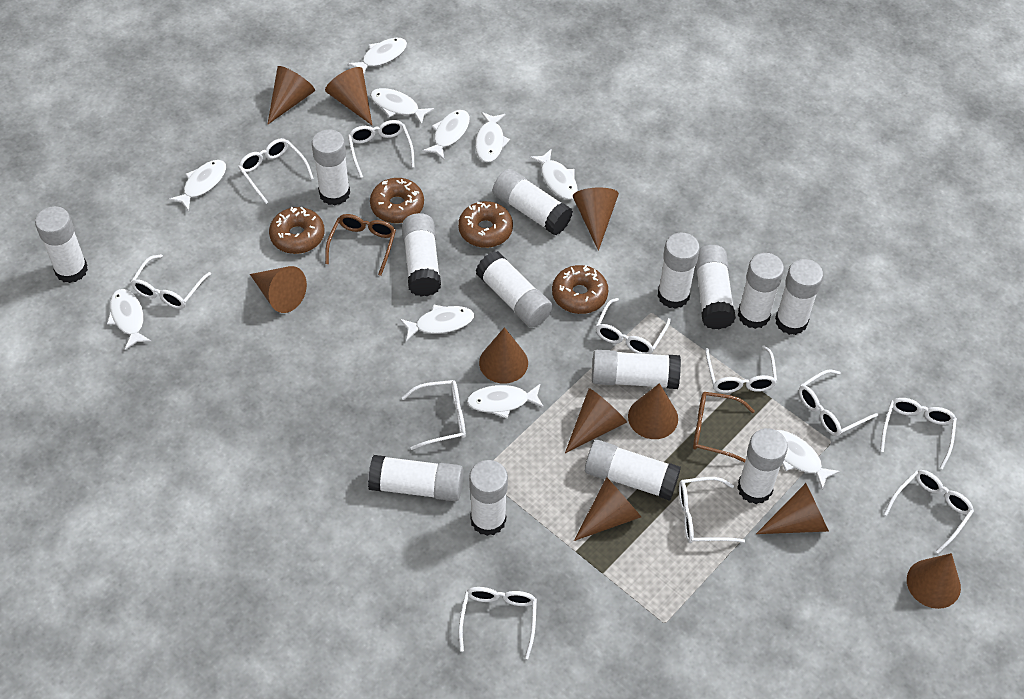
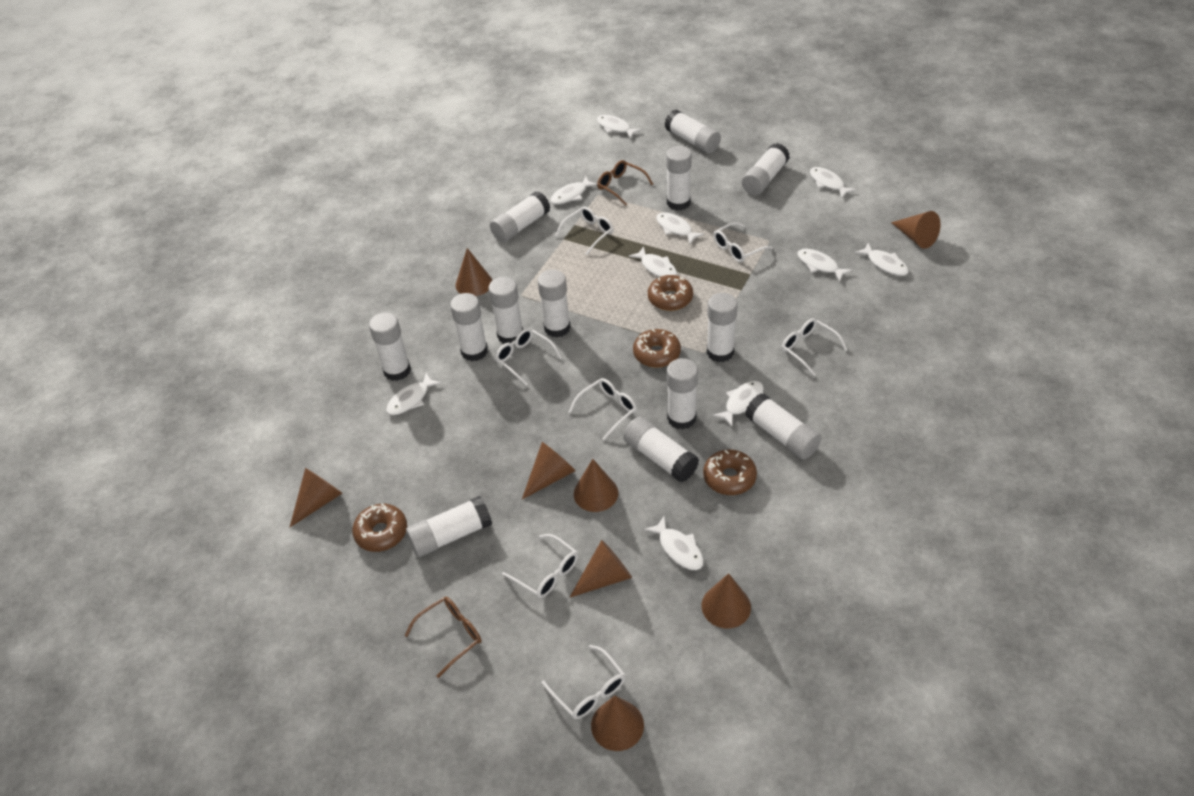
brown cone: [250,266,307,313] [267,66,315,125] [325,67,372,125] [479,327,528,383] [565,388,627,453] [573,187,619,251] [574,477,641,541] [628,383,678,439] [756,483,829,534] [907,553,961,609] = 10 -> [290,468,343,527] [456,248,492,296] [522,442,576,499] [570,540,632,597] [574,459,618,512] [591,696,644,751] [702,573,751,629] [891,211,941,249] = 8
white glasses: [131,254,211,309] [238,138,314,204] [348,120,415,178] [402,380,466,450] [458,587,537,659] [595,298,671,354] [679,477,745,543] [705,345,777,393] [799,369,878,436] [880,398,957,469] [884,470,974,554] = 11 -> [495,328,562,386] [502,534,578,598] [542,645,625,719] [555,207,614,255] [569,378,637,440] [713,222,773,262] [781,318,847,376] = 7
white glue stick: [35,206,88,283] [312,129,350,206] [368,455,463,501] [402,213,441,297] [469,460,508,536] [476,251,553,328] [493,169,573,235] [585,440,681,501] [592,350,681,389] [657,233,700,309] [695,245,736,329] [737,428,788,504] [738,253,784,329] [775,259,823,335] = 14 -> [369,312,411,381] [406,496,492,557] [450,293,488,361] [488,277,523,344] [490,191,550,242] [537,269,571,337] [623,417,699,483] [664,109,721,153] [666,146,692,211] [667,358,698,429] [707,293,738,362] [742,143,790,195] [745,393,821,459] = 13

